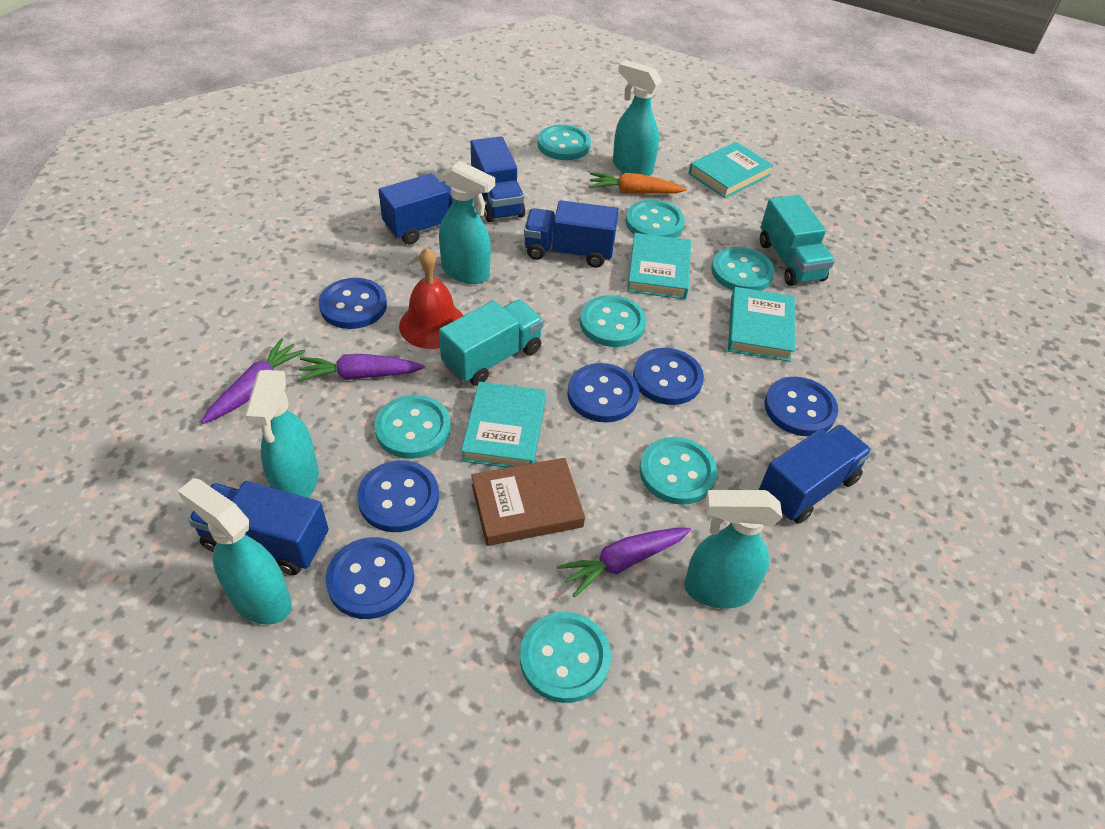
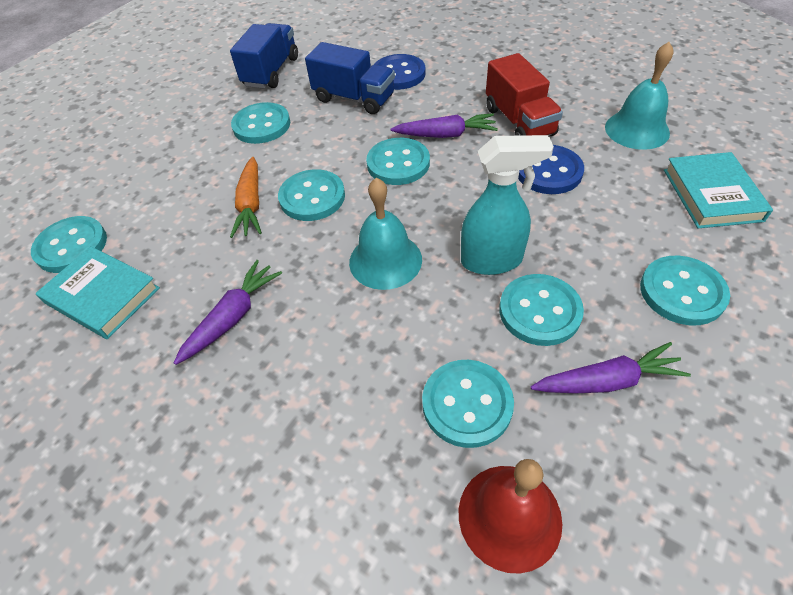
blue button: [319,278,387,329] [326,537,414,619] [357,460,439,532] [567,363,639,422] [633,348,704,405] [764,377,838,437] = 6 -> [374,54,426,90] [518,145,584,194] = 2
blue truck: [188,481,329,575] [378,173,474,245] [471,137,525,222] [524,200,619,268] [759,425,872,524] = 5 -> [230,23,298,89] [305,42,395,114] = 2
brown book: [471,458,585,546] = 1 -> none = 0
red truck: none = 0 -> [486,53,563,136] = 1
turquoise bell: none = 0 -> [349,178,422,290] [605,42,674,150] = 2
turquoise book: [461,381,546,468] [627,233,691,299] [689,142,773,198] [728,287,795,362] = 4 -> [36,246,160,339] [664,152,773,228] = 2
turquoise spray bottle: [178,478,292,625] [245,370,319,498] [439,160,495,284] [613,60,662,176] [684,490,783,608] = 5 -> [461,135,554,275] = 1
turquoise truck: [439,300,544,386] [760,195,835,286] = 2 -> none = 0

